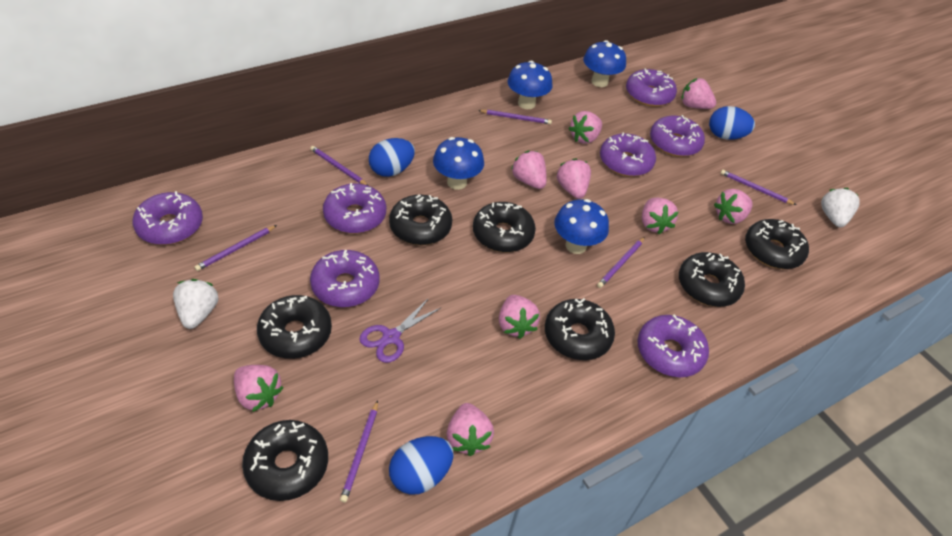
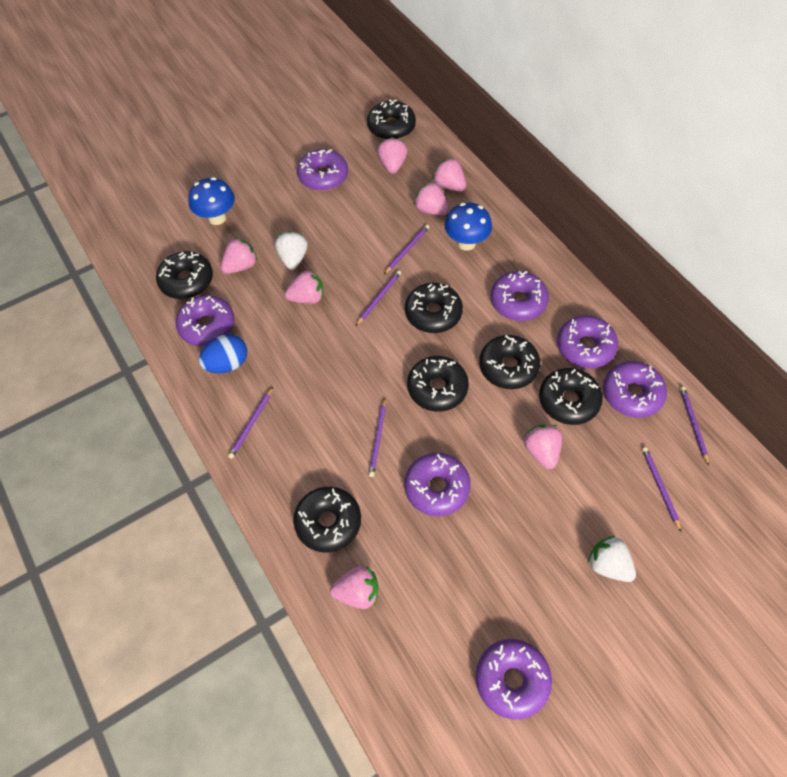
blue egg: [369,138,415,177] [389,436,453,495] [709,106,755,140] = 3 -> [199,334,247,373] = 1
blue mushroom: [433,137,484,190] [508,61,552,109] [554,199,609,254] [583,40,626,87] = 4 -> [188,177,235,225] [445,203,492,251] = 2
pink strawberry: [234,365,284,412] [447,403,494,456] [499,295,540,339] [511,151,547,189] [557,158,591,199] [568,111,602,144] [642,198,679,234] [682,78,716,109] [714,189,753,224] = 9 -> [221,237,258,274] [285,270,323,304] [330,566,378,609] [377,137,407,174] [414,182,449,215] [433,157,466,192] [524,424,562,469] = 7
purple scissors: [359,298,441,363] = 1 -> none = 0

